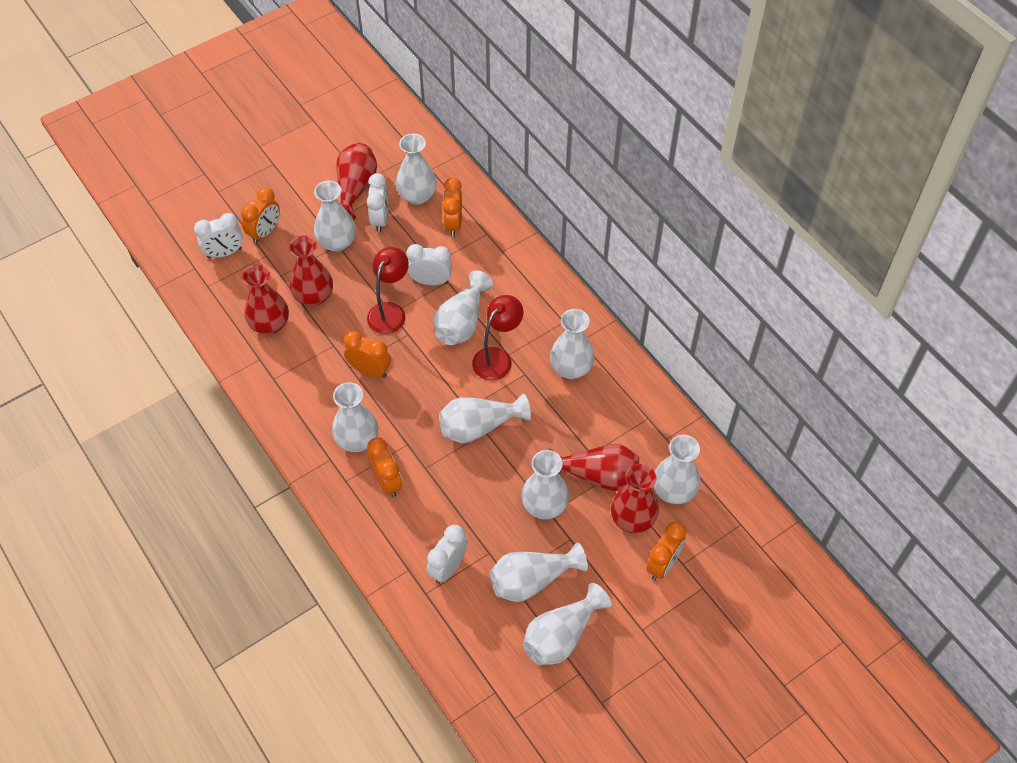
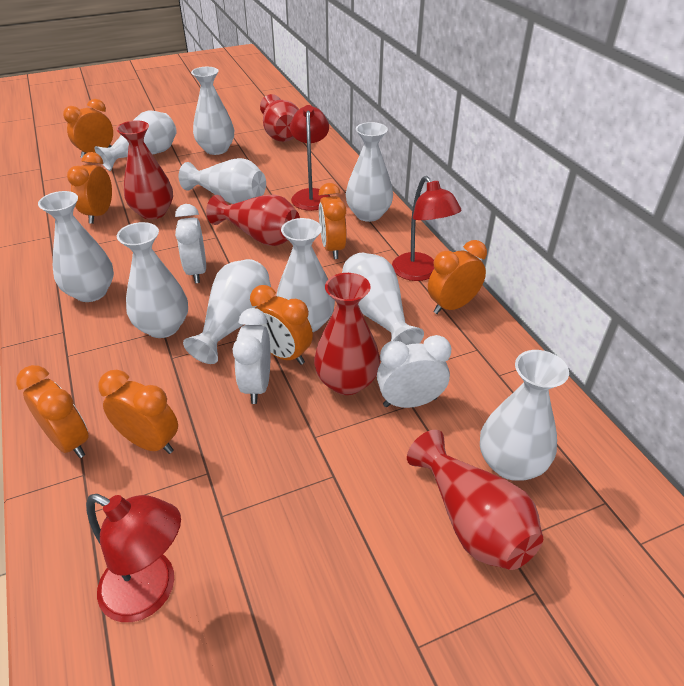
orange clock: [241,187,280,244] [344,331,391,378] [367,438,402,497] [442,178,462,237] [646,521,686,580] = 5 -> [16,365,89,458] [63,99,113,158] [67,152,112,224] [98,370,178,454] [250,285,313,365] [319,183,347,259] [428,240,487,314] = 7
red lamp: [367,247,409,334] [472,295,523,380] = 2 -> [86,494,181,622] [290,105,331,211] [392,176,462,281] = 3
white clock: [194,213,243,258] [367,173,389,233] [407,244,452,285] [427,525,468,584] = 4 -> [175,204,206,283] [233,308,270,404] [377,335,451,408] = 3

